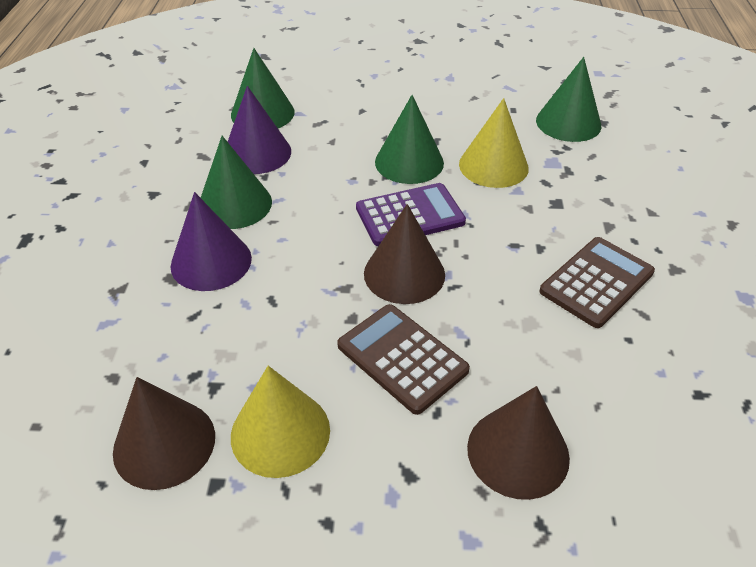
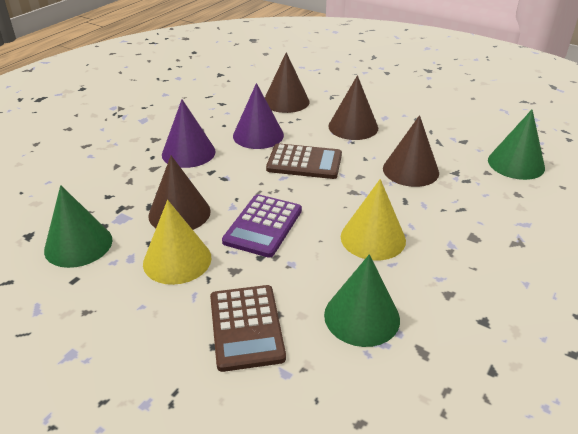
brown cone: [113,377,215,490] [364,204,445,304] [467,386,570,500] = 3 -> [148,156,211,230] [265,52,309,113] [328,75,378,140] [383,115,439,187] = 4
green cone: [201,136,272,229] [231,48,295,128] [375,95,444,184] [536,57,602,142] = 4 -> [44,185,112,268] [324,254,400,347] [488,110,545,180] = 3

